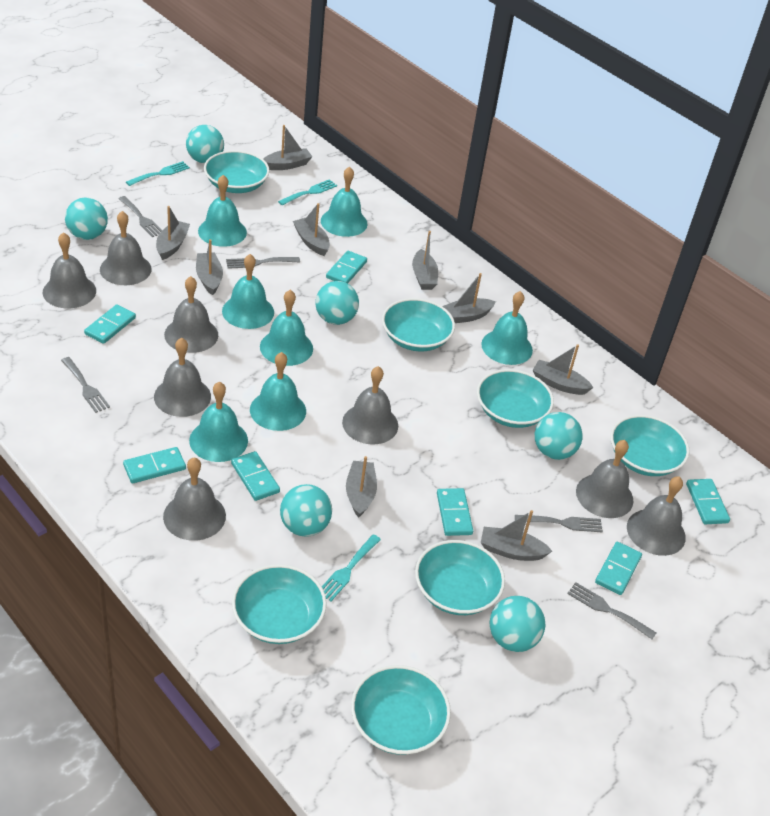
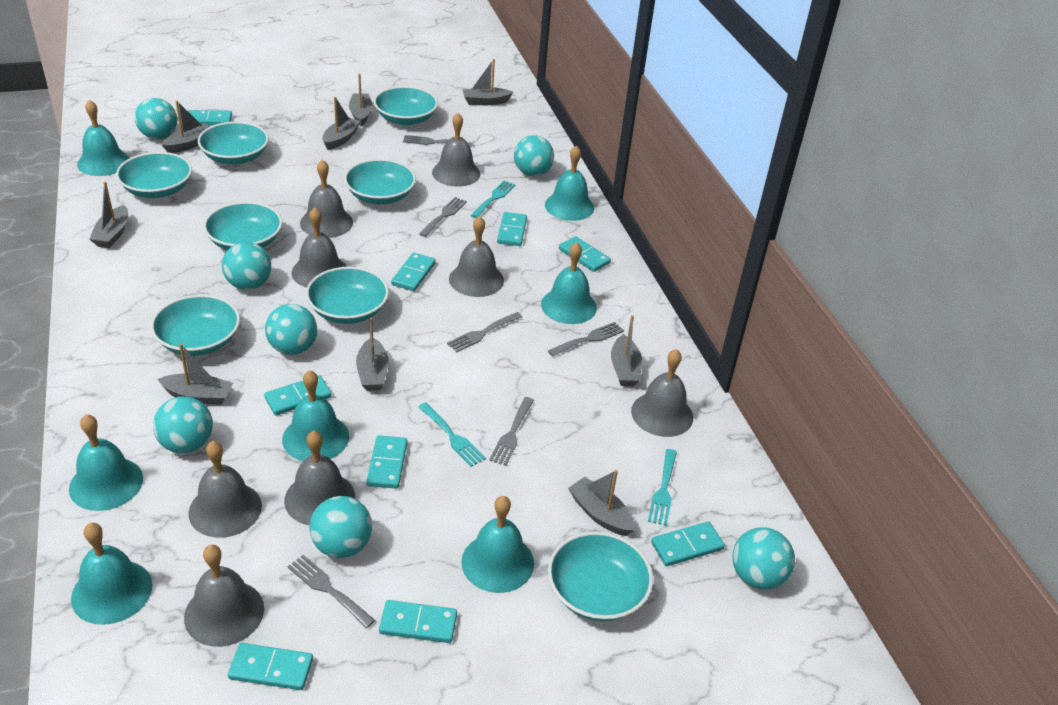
grey fork: [61,357,110,413] [118,196,162,237] [226,257,300,269] [515,515,603,532] [567,582,656,639] = 5 -> [288,555,375,628] [403,135,472,148] [419,197,467,237] [447,312,522,352] [489,397,534,466] [548,322,624,356] = 6
turquoise ball: [65,198,108,240] [186,125,224,163] [280,484,332,537] [315,281,359,325] [490,596,545,652] [535,412,583,460] = 6 -> [135,98,177,139] [153,397,213,453] [222,242,271,290] [265,304,317,355] [309,496,372,558] [514,135,554,176] [732,527,795,590] = 7
turquoise bowl: [204,150,269,193] [232,564,327,644] [351,665,451,755] [382,298,455,352] [415,540,505,615] [477,369,554,428] [610,415,690,476] = 7 -> [116,152,192,198] [151,295,240,356] [198,121,269,164] [204,202,282,250] [306,267,389,324] [344,159,416,204] [374,86,438,125] [548,532,653,621] = 8
turquoise domino: [84,304,136,344] [123,447,186,484] [231,451,280,501] [326,251,367,284] [437,488,473,536] [595,542,642,595] [686,479,730,524] = 7 -> [187,110,232,125] [228,643,313,690] [264,375,332,415] [367,435,407,489] [379,600,457,643] [391,253,436,291] [497,212,527,246] [559,236,611,272] [651,521,725,566] = 9

